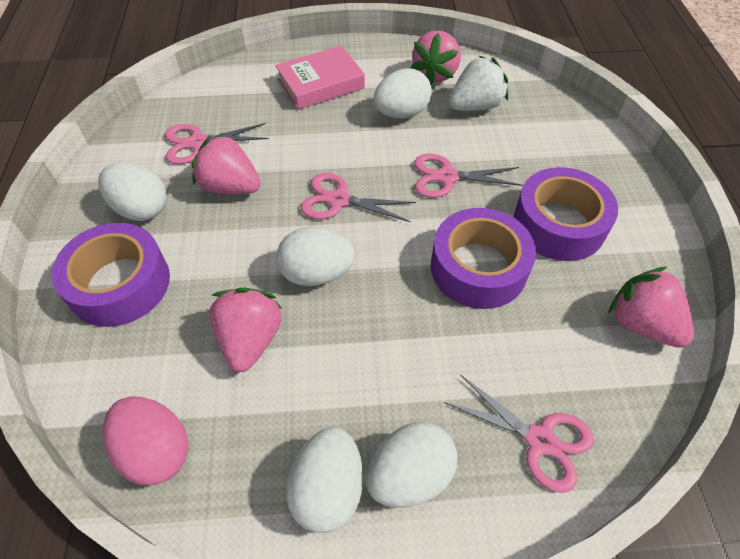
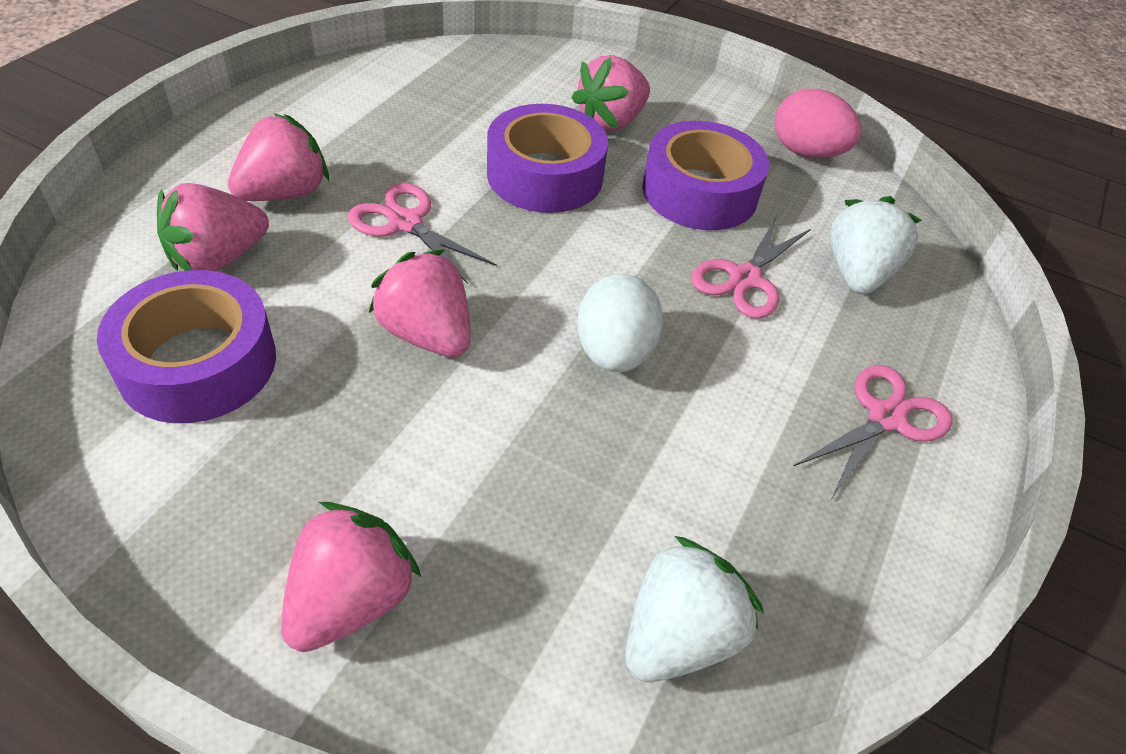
pink book: [275,46,365,110] = 1 -> none = 0
pink scissors: [165,123,269,164] [301,173,416,222] [414,154,523,198] [444,374,594,493] = 4 -> [348,183,497,284] [691,216,811,319] [794,365,953,498] = 3
pink strawberry: [192,133,261,194] [209,287,282,372] [411,31,461,84] [608,267,694,348] = 4 -> [157,183,269,272] [228,113,329,201] [281,502,421,652] [369,250,471,357] [572,55,650,131] = 5
white egg: [98,162,167,221] [276,227,355,286] [286,427,363,533] [366,422,458,508] [374,68,432,119] = 5 -> [577,274,663,372] = 1
white strawberry: [449,56,508,111] = 1 -> [625,536,764,682] [830,196,922,294] = 2

